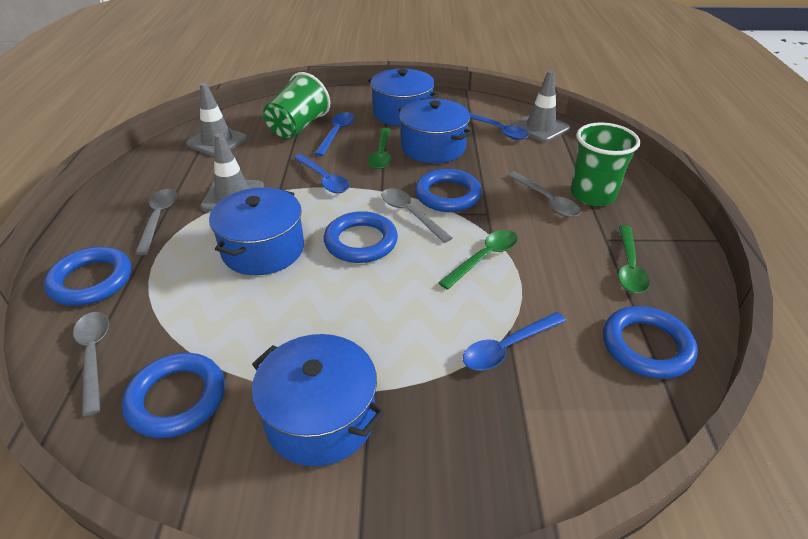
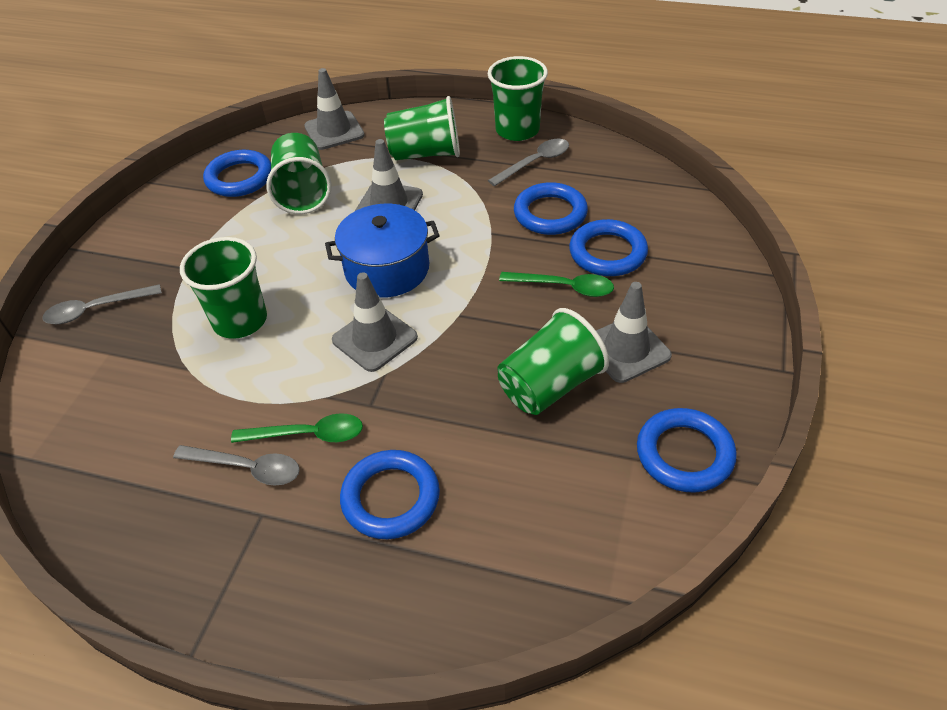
blue pot: [209,187,304,275] [252,334,385,467] [368,69,439,126] [399,99,473,163] = 4 -> [325,204,440,298] = 1
blue spoon: [293,154,349,193] [314,112,354,156] [463,312,566,370] [470,113,529,140] = 4 -> none = 0
green cup: [263,72,330,139] [571,122,640,206] = 2 -> [180,237,267,339] [266,133,332,214] [384,96,460,160] [488,56,548,141] [497,308,609,415] = 5
green spoon: [368,127,392,169] [438,230,518,290] [618,225,650,293] = 3 -> [231,413,363,443] [499,272,614,297] = 2
grey spoon: [73,312,109,416] [135,189,177,255] [382,188,452,243] [507,172,581,217] = 4 -> [42,284,162,324] [173,445,300,486] [488,139,569,186] = 3
grey traffic cone: [186,83,248,157] [200,133,264,211] [513,70,570,142] = 3 -> [304,68,365,150] [332,272,418,372] [355,139,423,211] [596,282,672,383] = 4

